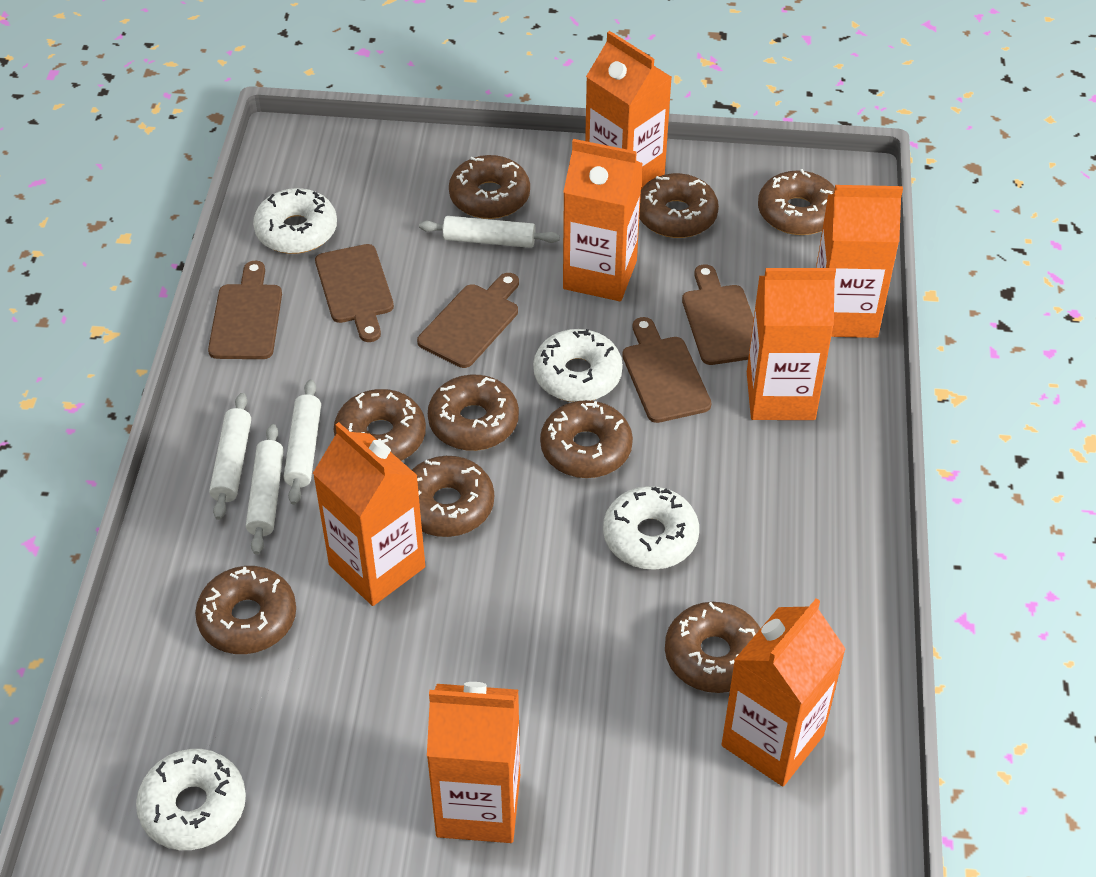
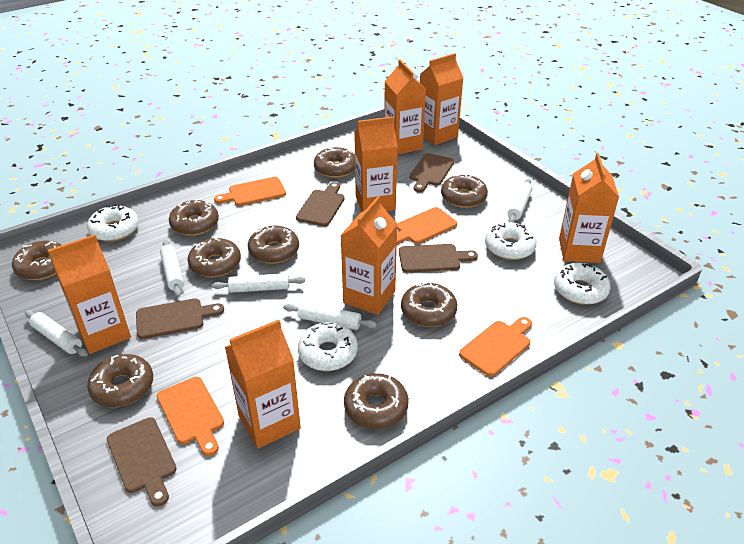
orange cutting board: none = 0 -> [157,377,224,456] [214,177,286,206] [397,207,457,244] [459,317,532,377] = 4
white rolling pin: [209,393,251,520] [246,424,284,555] [283,380,321,505] [419,216,560,248] = 4 -> [25,310,88,357] [160,240,184,297] [212,273,305,293] [283,302,377,330] [508,179,532,223] = 5

